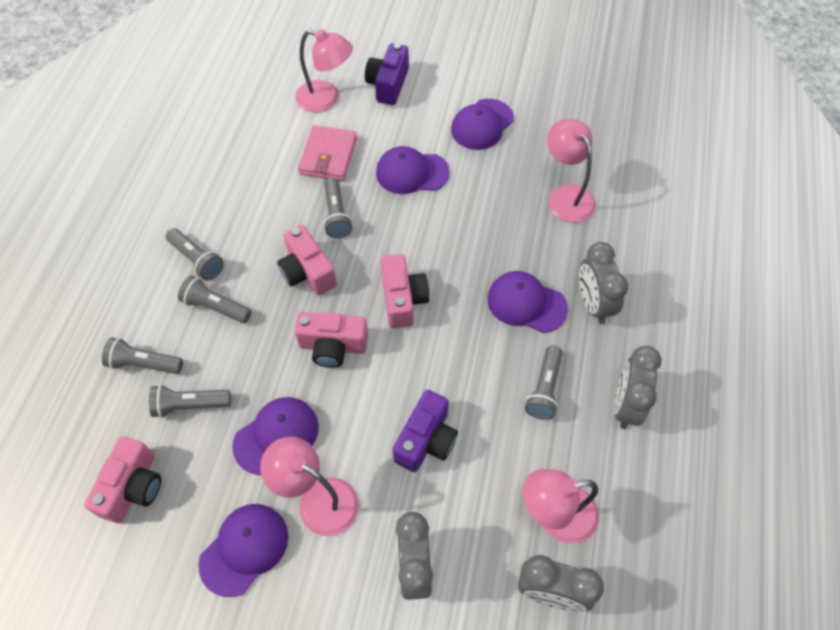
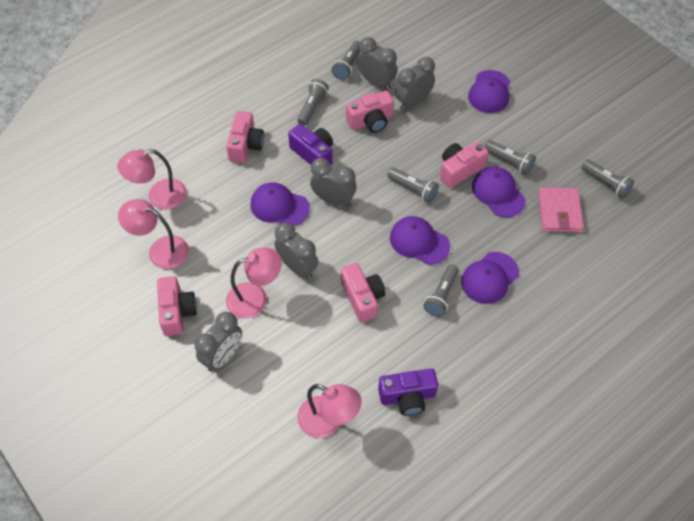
grey clock: [395,512,433,600] [518,555,604,612] [579,242,628,324] [614,346,662,429] = 4 -> [195,312,242,371] [274,223,318,279] [310,158,356,207] [357,37,397,90] [395,57,435,110] = 5
pink camera: [84,436,161,523] [277,225,337,295] [294,312,368,368] [381,254,430,329] = 4 -> [157,276,197,336] [226,111,264,163] [341,263,385,323] [346,90,394,133] [440,142,489,188] = 5

